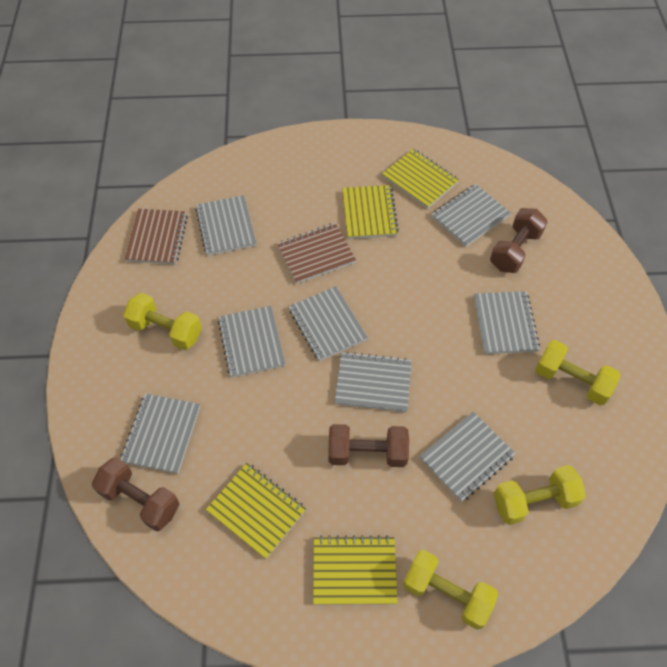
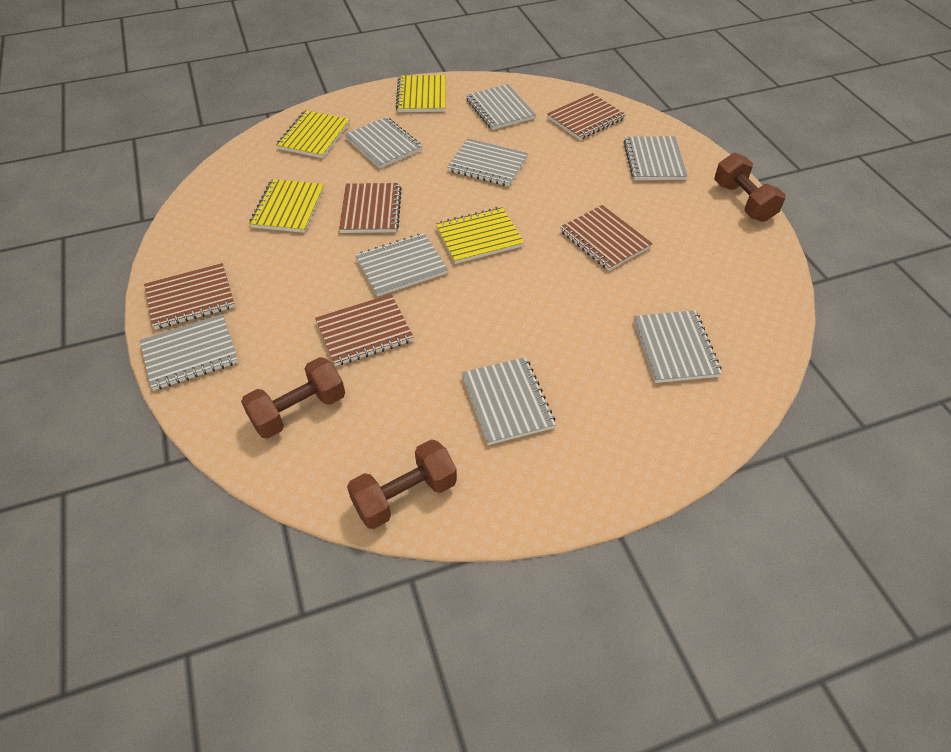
brown notebook: [125,209,188,265] [277,223,356,284] = 2 -> [144,263,235,329] [315,294,414,366] [339,183,402,233] [547,93,626,140] [560,205,653,271] = 5
yellow dumbbell: [123,293,202,350] [403,550,498,629] [494,465,586,525] [535,340,620,405] = 4 -> none = 0

